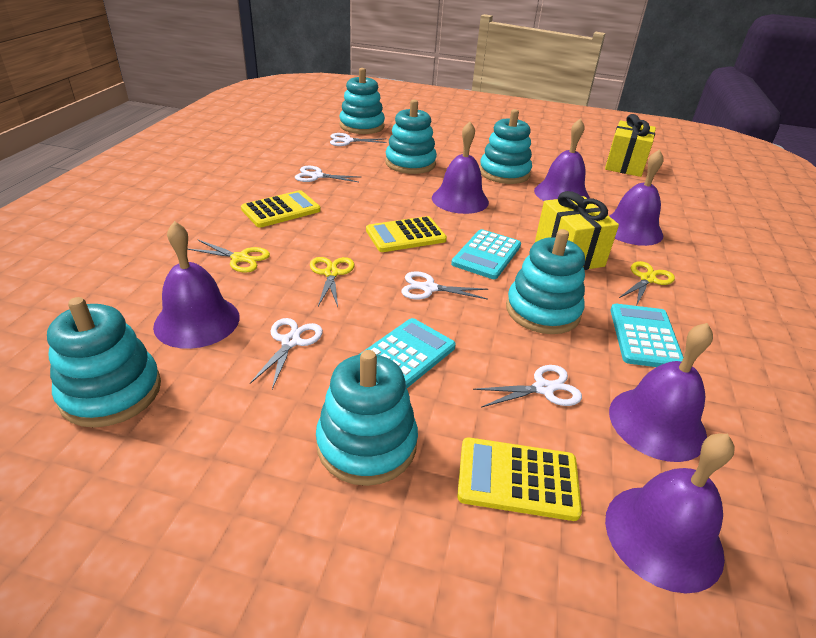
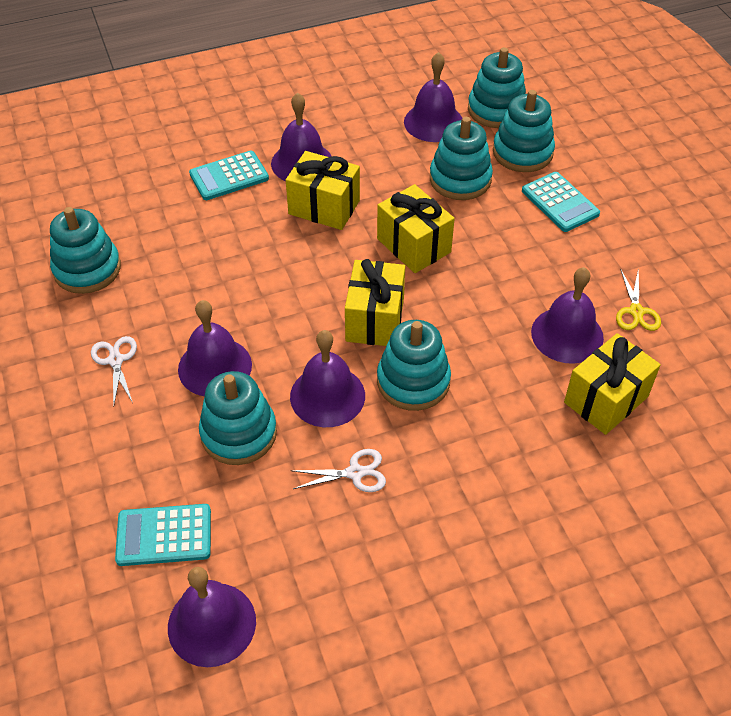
white scissors: [250,318,323,389] [295,166,359,182] [330,133,387,146] [401,271,488,300] [473,365,582,407] = 5 -> [91,336,137,407] [292,449,386,492] = 2
yellow calculator: [241,190,321,228] [366,216,447,252] [457,437,582,521] = 3 -> none = 0
yellow gift: [535,191,619,270] [605,114,656,177] = 2 -> [286,151,360,230] [345,259,405,346] [377,184,455,273] [564,333,661,435] = 4
yellow scissors: [187,239,270,273] [310,257,354,307] [619,261,675,306] = 3 -> [616,270,661,331] = 1

